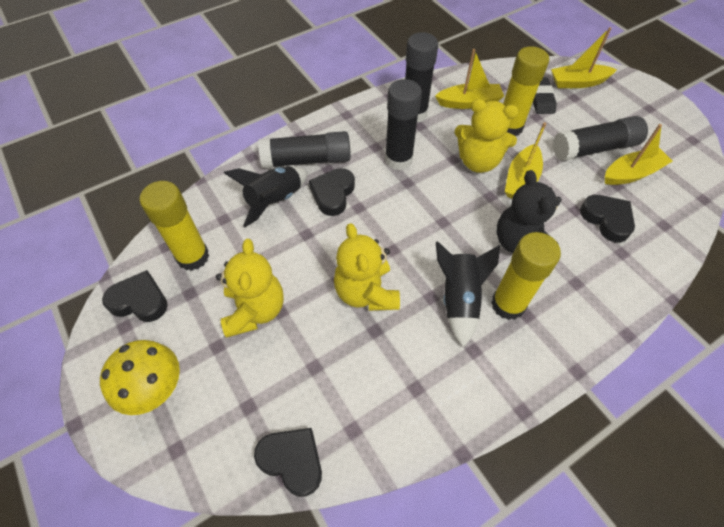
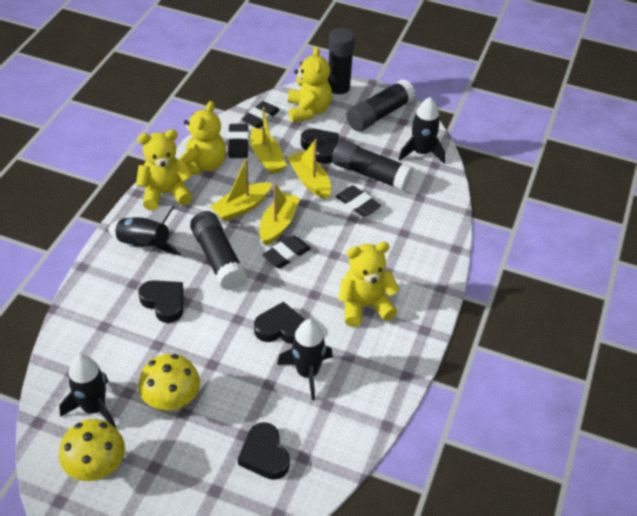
black eraser: [532,77,557,114] = 1 -> [228,124,249,158] [241,101,280,128] [262,235,311,269] [336,185,381,217] = 4
black rocket: [224,166,307,227] [436,241,500,347] = 2 -> [59,354,116,428] [108,206,181,256] [277,319,333,400] [398,97,445,163] = 4
black teddy bear: [496,170,562,253] = 1 -> none = 0
yellow glue stick: [140,181,209,271] [491,232,561,320] [503,46,549,136] = 3 -> none = 0
yellow mushroom: [100,340,180,415] = 1 -> [59,419,125,481] [138,354,200,412] = 2
yellow teddy bear: [216,239,284,338] [334,223,400,311] [454,99,519,173] = 3 -> [136,129,193,210] [177,101,226,174] [288,46,332,123] [339,242,400,327] = 4

